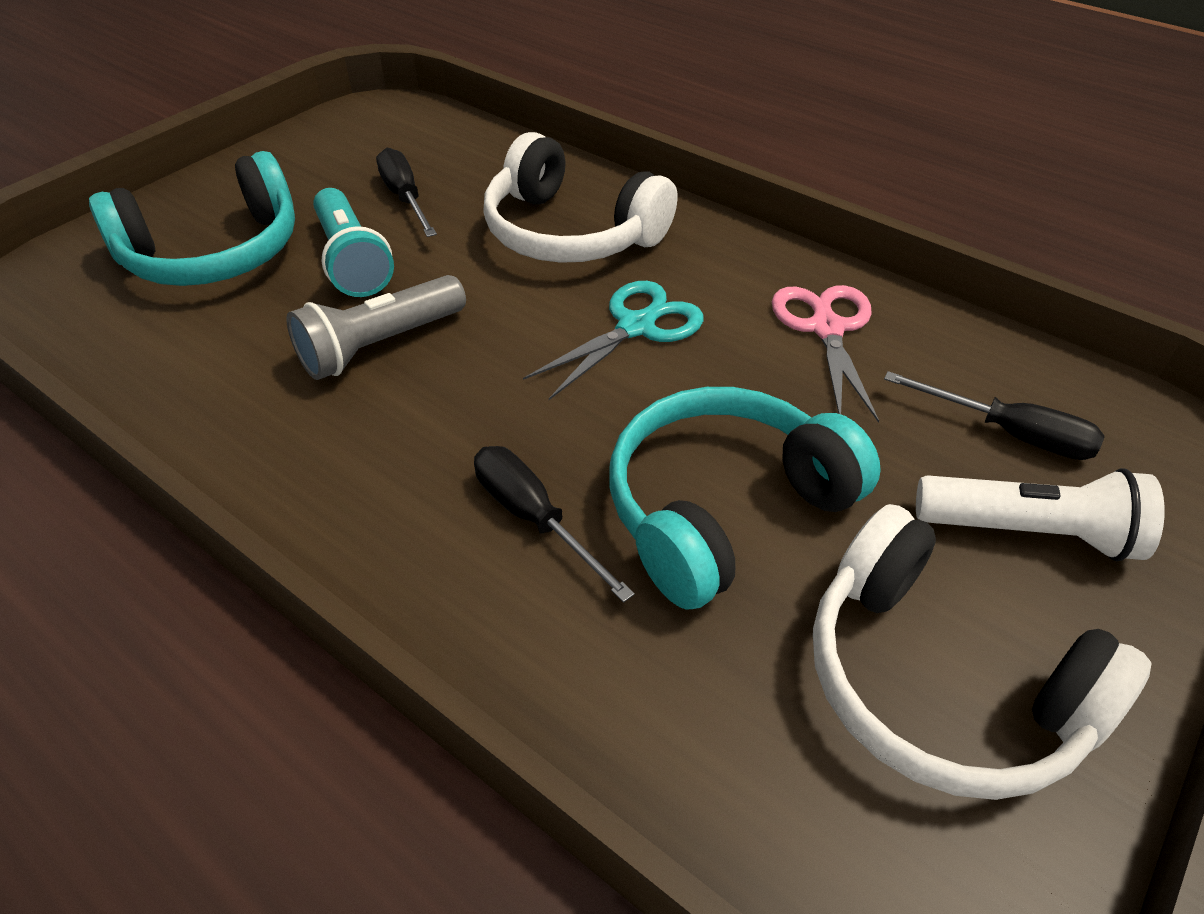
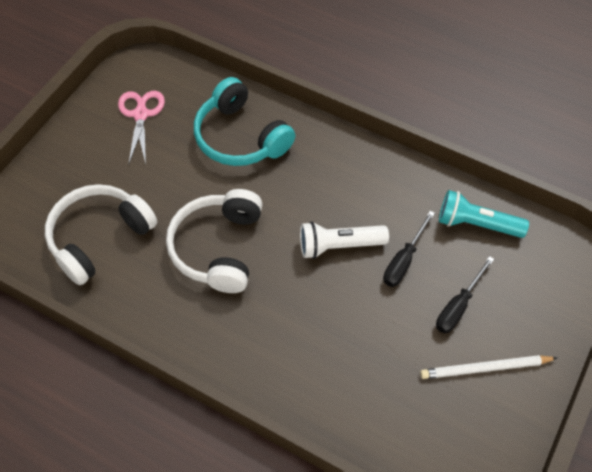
black screwdriver: [376,148,437,237] [474,446,635,603] [884,371,1105,460] = 3 -> [383,211,435,287] [436,256,494,333] = 2
grey flashlight: [286,275,466,380] = 1 -> none = 0
turquoise headphones: [89,151,295,286] [609,387,881,610] = 2 -> [194,77,295,166] = 1
turquoise scissors: [523,281,704,400] = 1 -> none = 0
white pencil: none = 0 -> [420,355,557,379] = 1

